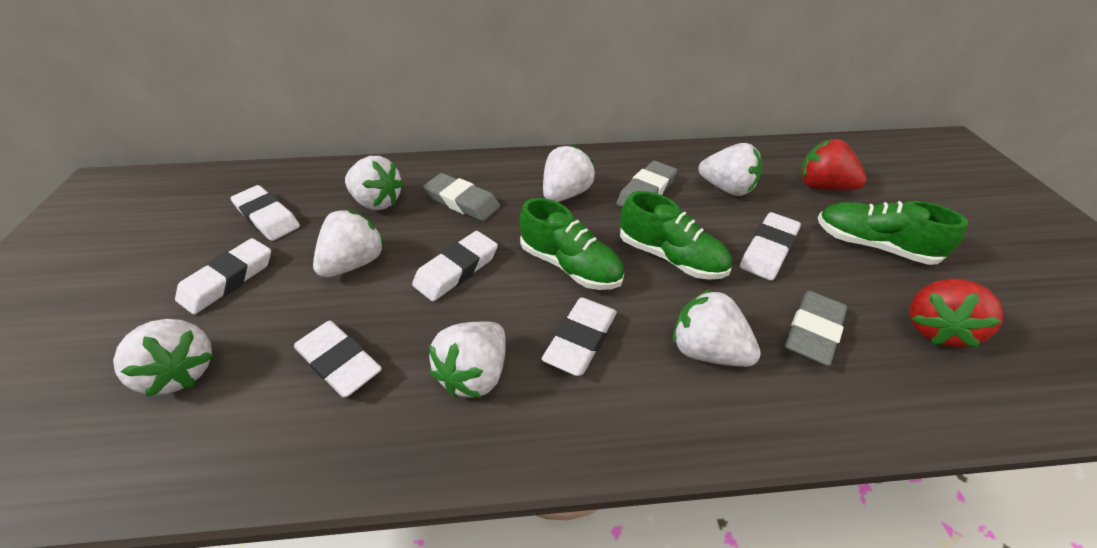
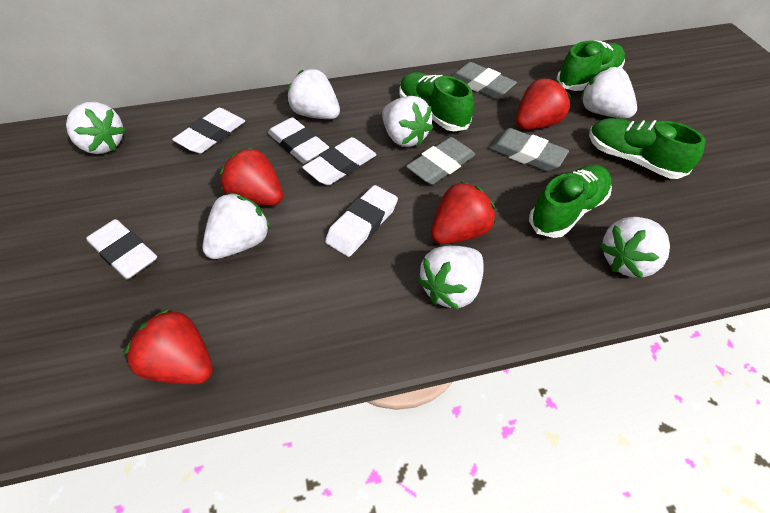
green shoe: [520,198,624,290] [620,191,732,280] [818,201,968,265] = 3 -> [399,72,474,131] [529,165,612,238] [557,41,625,91] [589,118,706,179] = 4
red strawberry: [800,139,867,191] [910,279,1003,348] = 2 -> [124,309,213,384] [220,148,283,206] [431,181,495,244] [516,78,571,130] = 4
white eraser: [175,238,271,315] [231,185,300,241] [294,321,382,398] [412,231,498,301] [541,297,617,376] [740,212,801,281] = 6 -> [86,219,157,279] [172,108,245,153] [268,117,329,164] [302,137,377,185] [325,185,398,257] = 5

